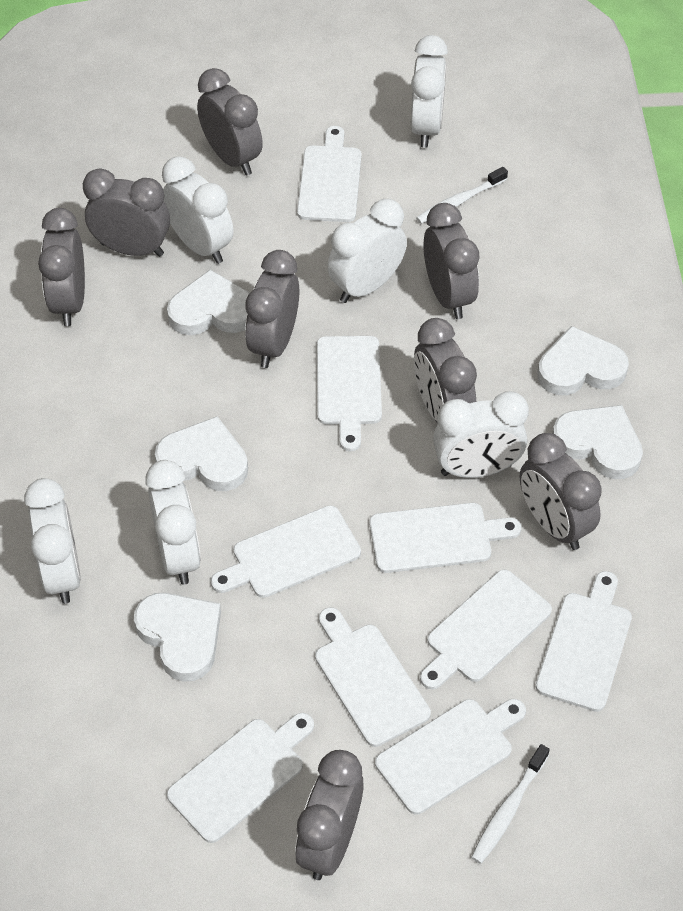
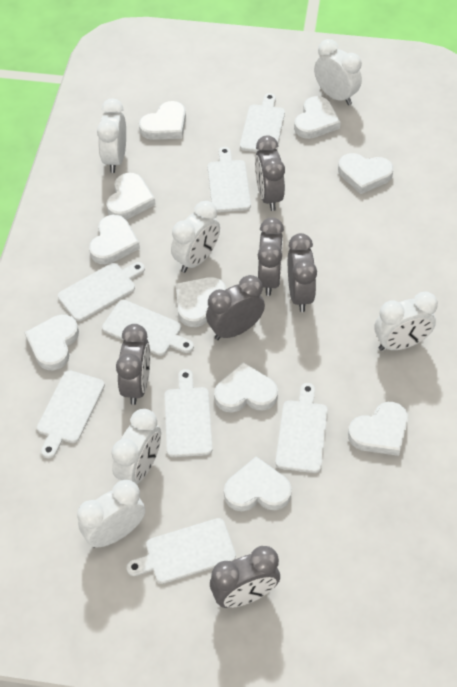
grey clock: [38,208,85,326] [83,168,170,257] [197,68,263,175] [245,250,299,368] [295,750,364,880] [414,318,477,423] [424,203,480,319] [520,433,602,550] = 8 -> [116,324,150,405] [206,275,265,340] [210,546,280,608] [255,135,285,211] [258,217,284,296] [288,233,317,312] = 6
white cutting board: [167,713,314,843] [211,505,361,598] [297,126,362,222] [315,607,431,747] [317,336,382,451] [370,503,521,573] [375,699,526,814] [420,569,552,690] [536,571,632,712] = 9 -> [37,370,105,458] [58,262,145,321] [102,300,194,356] [126,518,236,584] [164,369,213,457] [208,147,251,212] [240,93,285,152] [275,383,328,473] = 8
white heart: [134,593,221,682] [155,416,248,491] [167,270,250,335] [537,326,629,395] [552,405,643,479] = 5 -> [24,315,79,370] [89,215,140,264] [106,173,156,219] [139,101,186,140] [176,277,226,327] [214,362,278,413] [224,457,292,511] [294,96,341,139] [338,153,394,194] [348,402,408,456] = 10
white toothbrush: [416,167,508,224] [471,744,550,864] = 2 -> none = 0

